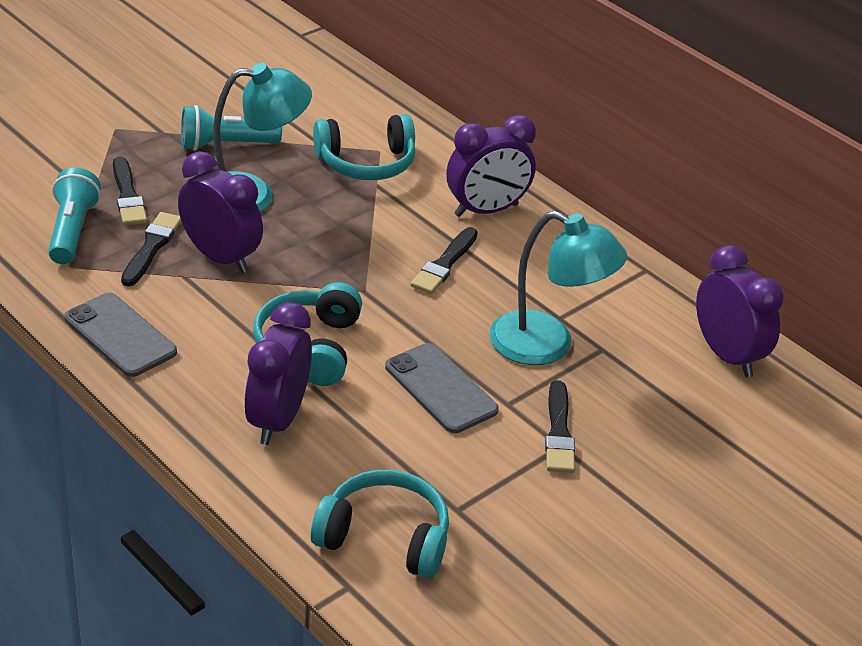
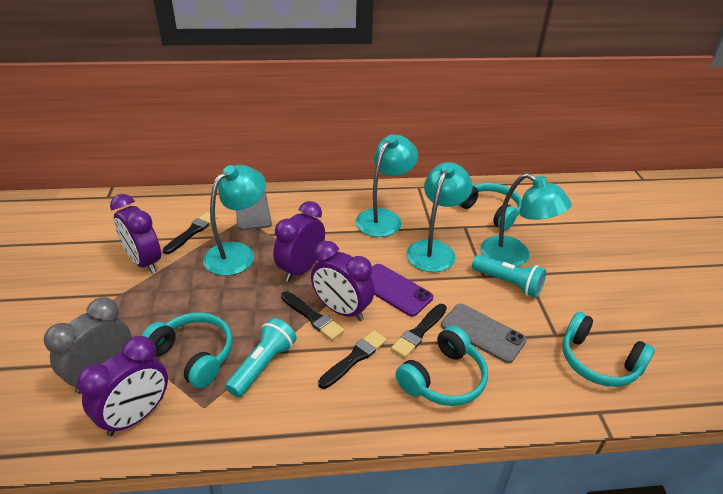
grey clock: none = 0 -> [44,297,132,394] = 1
purple phone: none = 0 -> [371,264,433,317] = 1
turquoise headphones: [253,282,362,386] [311,470,449,579] [313,114,415,180] = 3 -> [142,313,233,389] [396,326,488,406] [458,183,522,230] [563,312,655,387] = 4
turquoise lamp: [213,63,312,212] [489,211,627,365] = 2 -> [203,165,266,276] [356,134,418,237] [406,162,473,272] [480,173,572,267] = 4

